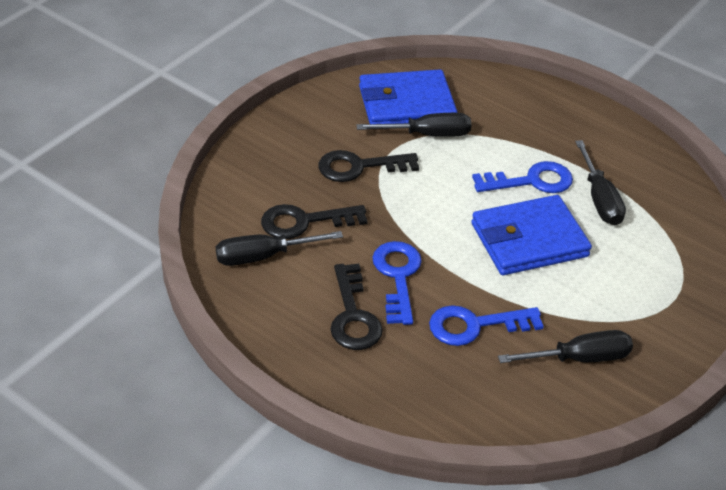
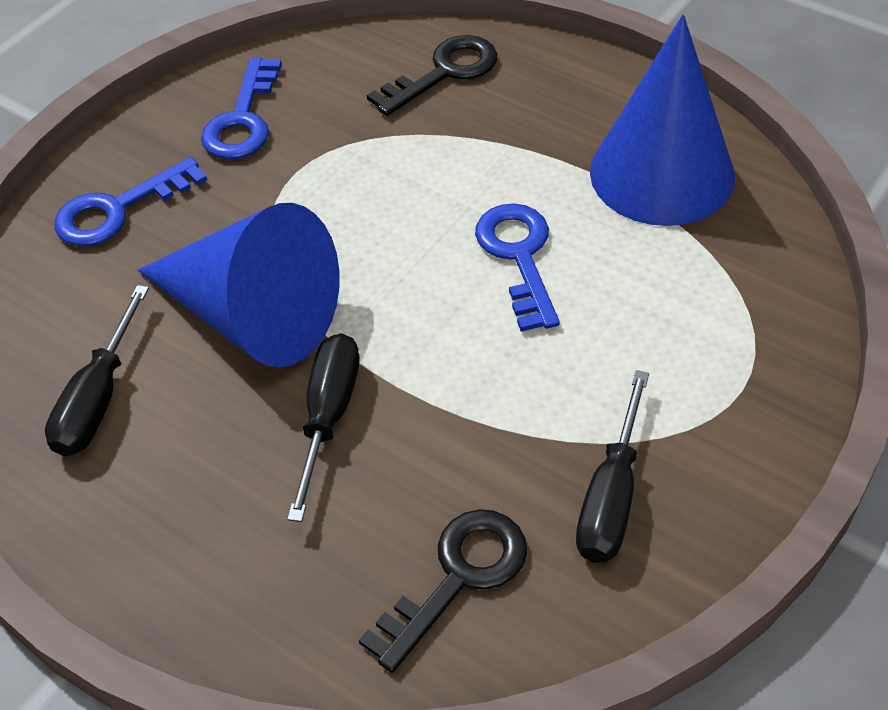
black key: [261,204,368,239] [318,150,419,182] [330,264,383,350] = 3 -> [359,509,527,673] [367,35,498,116] = 2
black screwdriver: [216,231,343,266] [356,113,471,137] [498,330,633,363] [575,140,626,225] = 4 -> [45,285,149,456] [287,333,359,522] [576,370,649,563] = 3
blue cone: none = 0 -> [138,203,339,368] [590,14,735,226] = 2
blue wallet: [359,70,457,124] [471,195,592,275] = 2 -> none = 0

